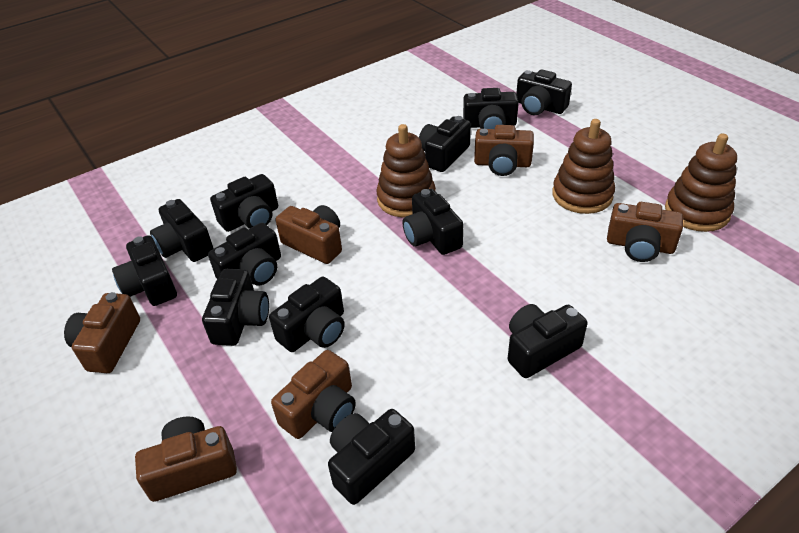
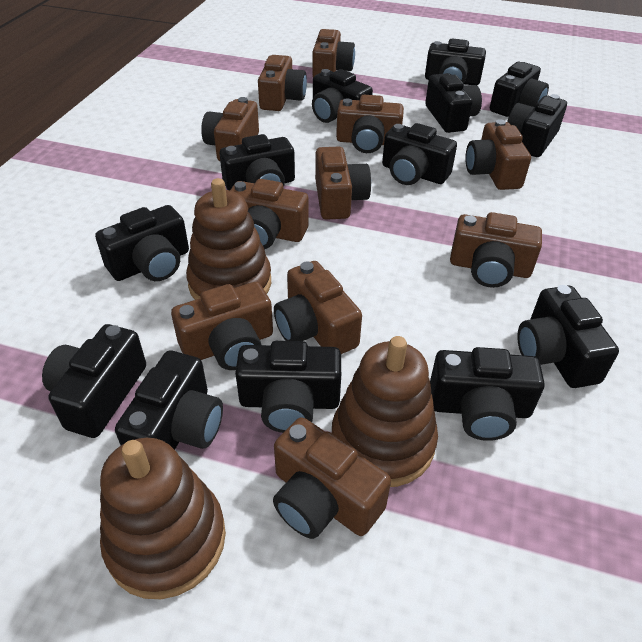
black camera: [112,235,177,306] [150,199,214,262] [202,269,269,346] [208,223,281,285] [210,174,278,232] [269,277,345,352] [328,409,415,505] [403,189,463,255] [419,116,471,172] [463,88,519,129] [508,304,588,378] [516,69,572,115] = 12 -> [42,324,146,438] [95,205,189,281] [115,350,223,450] [219,134,295,190] [235,341,341,433] [312,69,373,123] [382,123,457,185] [425,38,486,85] [425,73,482,133] [430,347,545,441] [490,62,549,117] [507,94,567,157] [517,285,619,388] = 13
brown camera: [64,292,140,373] [135,416,237,502] [271,350,356,439] [276,205,342,264] [474,125,534,176] [607,202,683,262] = 6 -> [171,282,273,370] [201,97,259,161] [230,179,309,249] [258,55,307,111] [273,417,391,539] [274,261,362,354] [312,29,355,77] [315,147,371,220] [336,95,404,153] [450,212,542,288] [465,119,531,190] = 11

